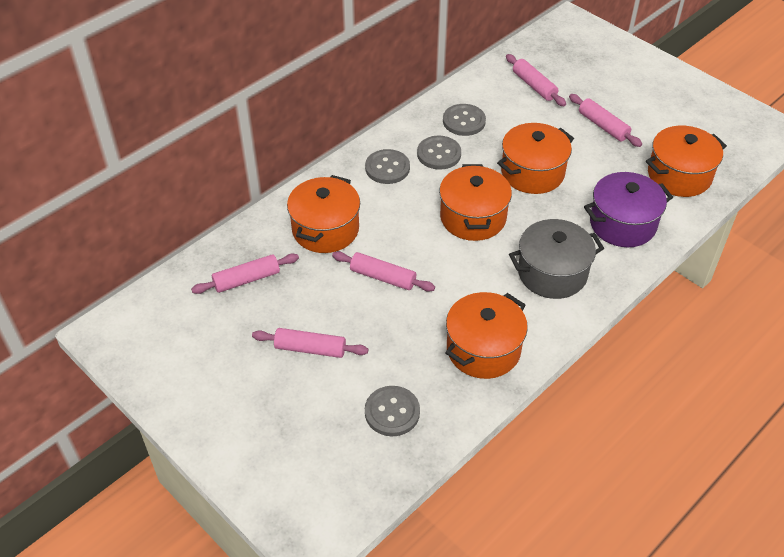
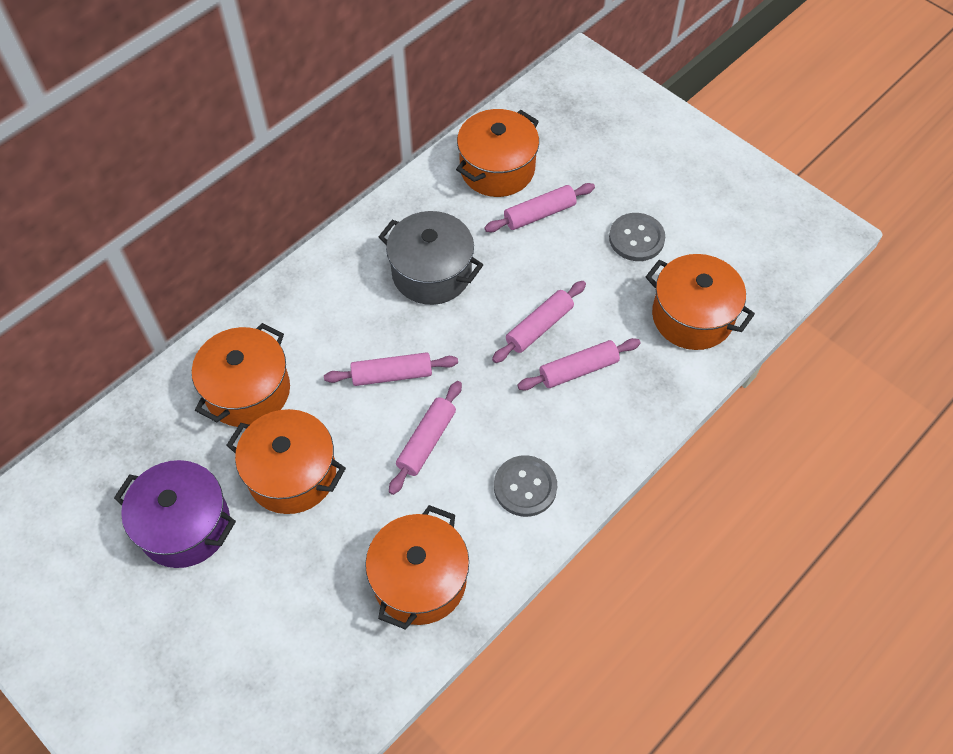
grey button: [365,149,410,184] [365,386,420,436] [417,136,461,170] [443,104,486,136] = 4 -> [494,455,557,517] [609,213,665,261] = 2

